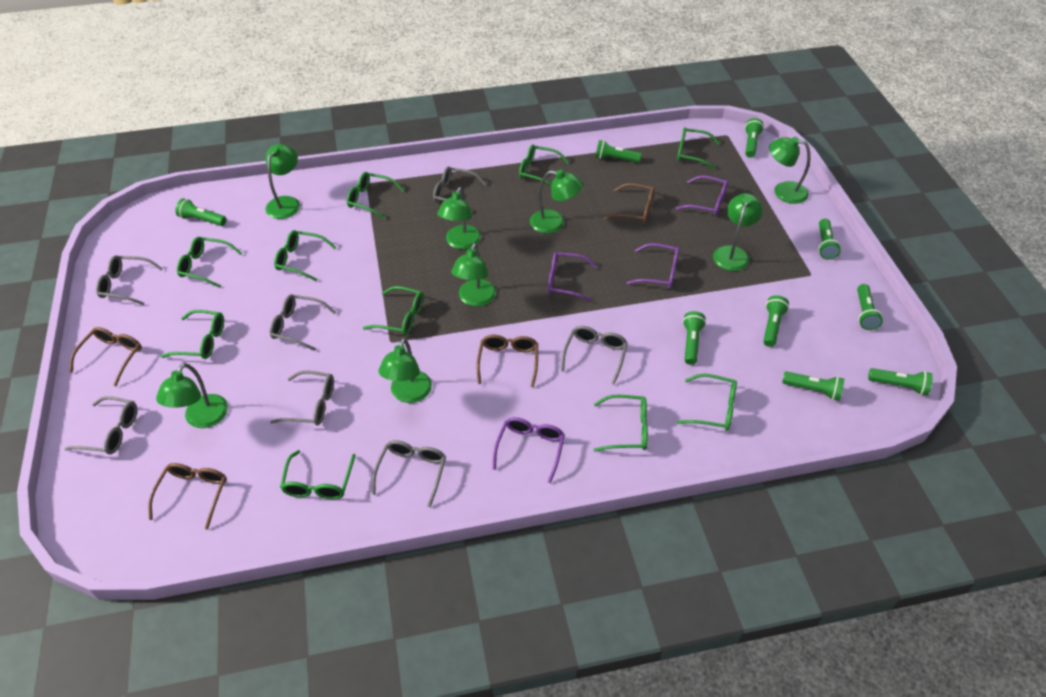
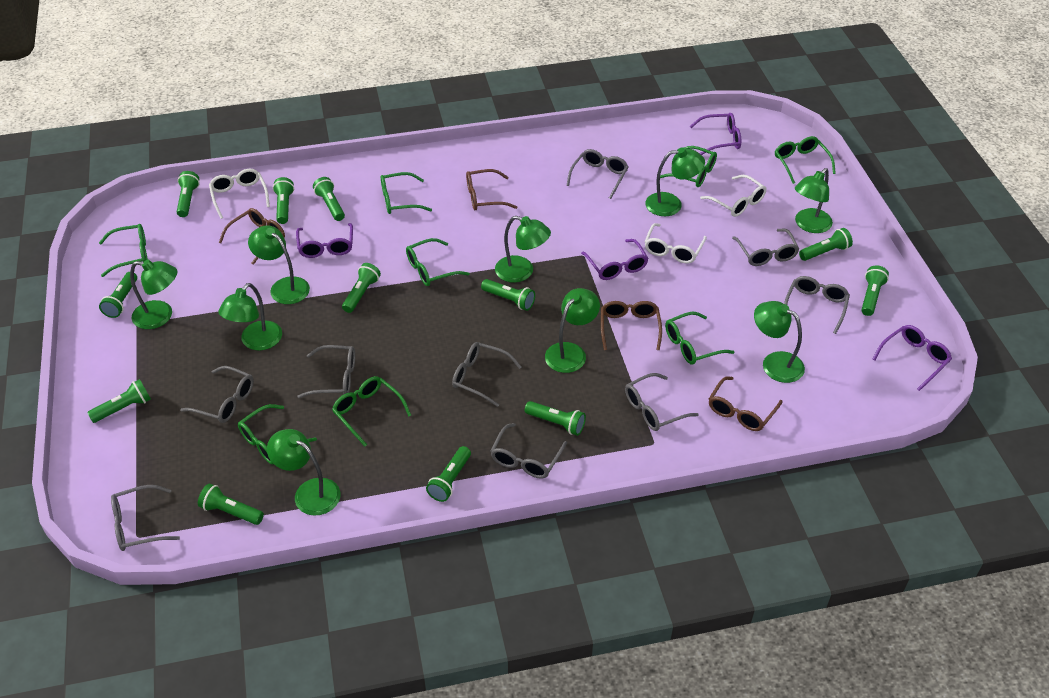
green flashlight: [175,198,226,226] [595,140,642,163] [683,311,706,365] [745,118,764,158] [763,295,789,347] [782,371,845,401] [818,218,841,260] [857,284,883,330] [868,368,933,395] = 9 -> [87,379,151,423] [99,272,137,318] [177,171,200,217] [198,484,264,525] [273,177,294,224] [313,177,345,221] [342,263,381,313] [426,446,471,502] [481,279,535,311] [525,401,586,436] [799,228,853,261] [861,265,889,316] = 12
green glasses: [161,310,224,359] [177,237,242,288] [274,230,336,281] [280,450,355,500] [347,172,404,219] [363,286,424,335] [519,144,569,186] [594,395,648,452] [677,127,720,170] [677,374,737,431] = 10 -> [99,224,148,277] [238,404,317,464] [332,376,411,447] [381,172,432,214] [406,238,470,286] [660,146,717,187] [665,312,734,365] [775,136,836,184] = 8
green lamp: [156,363,228,428] [266,144,300,219] [379,338,432,403] [437,187,481,249] [451,243,496,306] [530,170,583,233] [713,193,763,271] [769,137,811,204] = 8 -> [130,260,178,329] [218,283,282,350] [248,225,310,304] [267,429,340,516] [495,216,551,283] [545,288,600,373] [645,147,705,216] [754,301,805,383] [795,168,833,233] = 9
grey glasses: [65,396,137,454] [96,255,163,305] [270,294,336,351] [270,371,334,426] [372,440,446,507] [433,166,486,213] [561,326,628,385] = 7 -> [111,485,180,551] [180,366,254,423] [297,345,355,398] [452,342,521,407] [490,423,567,479] [566,149,628,199] [625,373,699,431] [732,228,799,266] [784,276,850,334] = 9
white glasses: none = 0 -> [209,169,270,219] [645,223,707,264] [700,175,766,217] = 3

